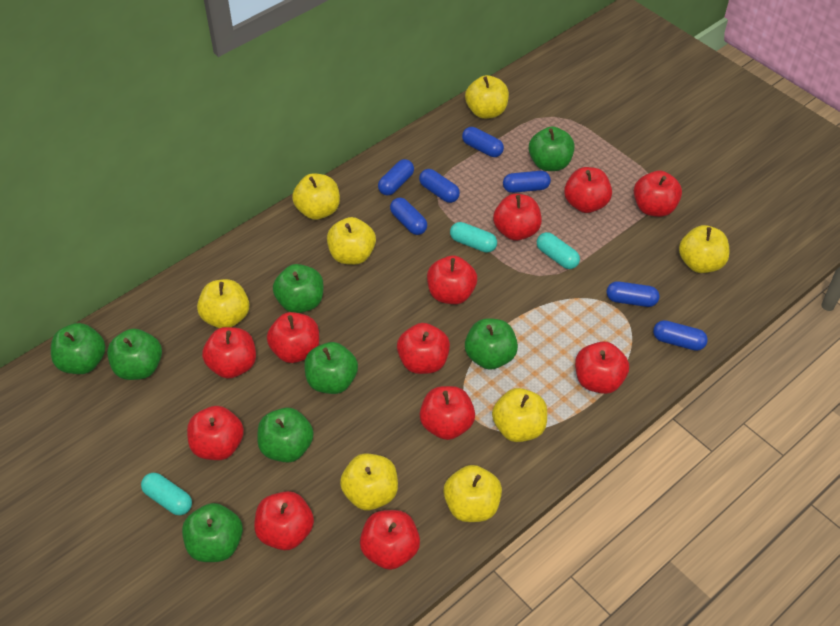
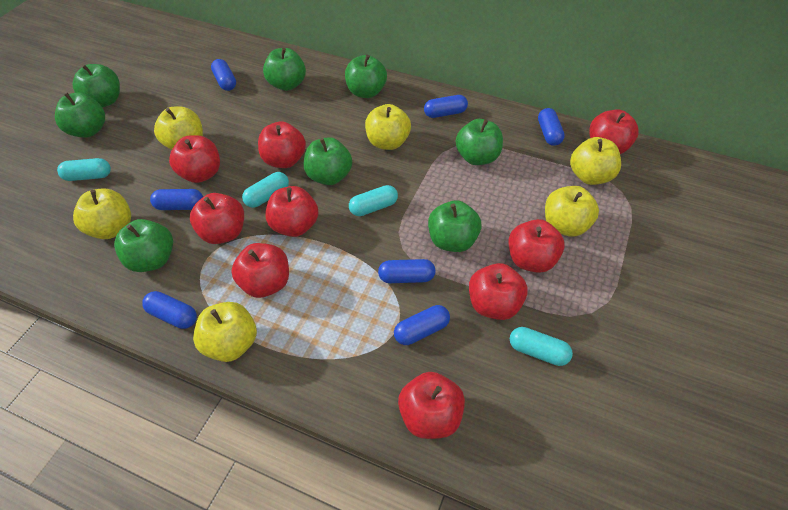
red apple: [187,406,244,460] [202,327,256,379] [254,491,314,550] [267,312,319,363] [360,510,420,570] [397,323,450,374] [420,386,475,440] [427,256,477,304] [493,194,542,241] [564,167,612,213] [575,342,629,394] [634,171,682,217] = 12 -> [169,135,220,183] [190,193,244,244] [231,243,289,298] [258,122,306,168] [266,186,319,237] [398,372,465,439] [469,263,528,320] [509,219,565,273] [589,109,639,154] = 9
turquoise capsule: [141,473,192,515] [450,222,497,253] [537,232,580,269] = 3 -> [57,158,111,181] [242,172,289,208] [349,185,398,216] [510,327,573,366] = 4
yellow apple: [197,279,250,328] [292,173,340,220] [327,217,376,265] [340,453,398,510] [443,465,502,522] [465,75,509,119] [492,388,547,442] [679,225,729,273] = 8 -> [73,188,131,239] [154,106,203,150] [193,302,257,362] [365,104,411,150] [545,186,599,237] [570,137,621,185] = 6

